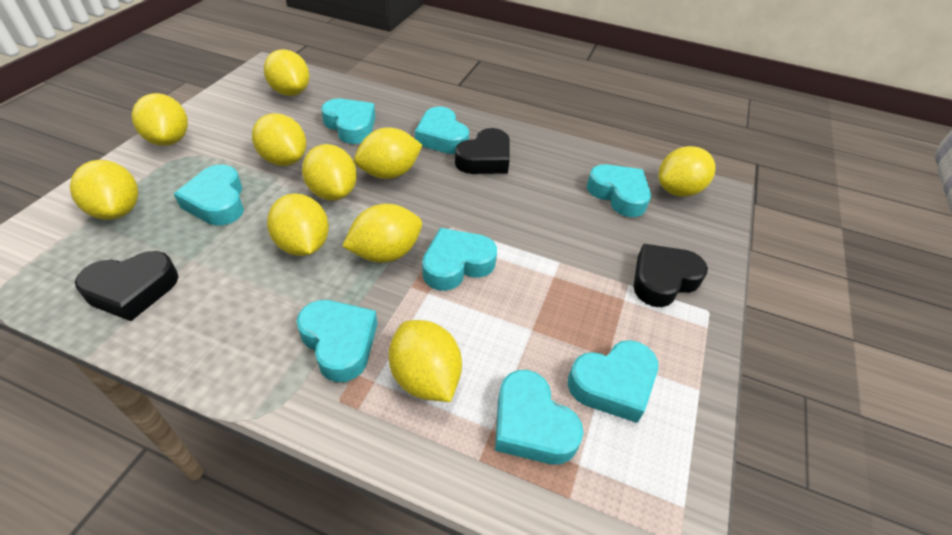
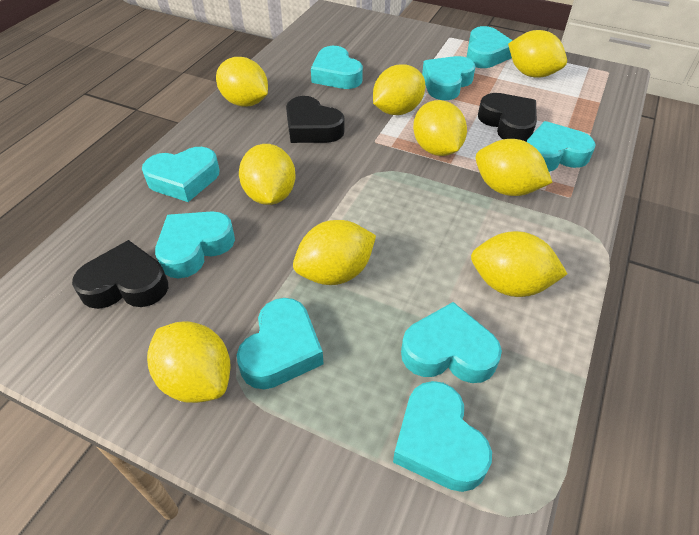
turquoise heart: [174,165,244,225] [296,300,377,382] [321,99,375,144] [415,107,469,154] [422,228,497,291] [495,370,583,464] [568,340,658,423] [587,164,651,217] = 8 -> [142,147,220,202] [155,211,235,278] [237,298,324,389] [311,46,363,89] [393,381,492,492] [401,302,502,383] [422,56,476,100] [467,26,513,68] [527,121,595,172] = 9
yellow lemon: [70,160,138,220] [132,93,188,146] [252,113,307,166] [264,49,309,96] [267,194,329,256] [302,144,357,200] [342,204,422,263] [354,128,422,179] [389,320,462,402] [658,146,716,197] = 10 -> [147,321,231,403] [216,57,268,107] [239,144,296,205] [293,220,376,285] [373,64,425,115] [413,100,467,156] [471,231,568,297] [476,139,553,196] [508,30,567,77] = 9

